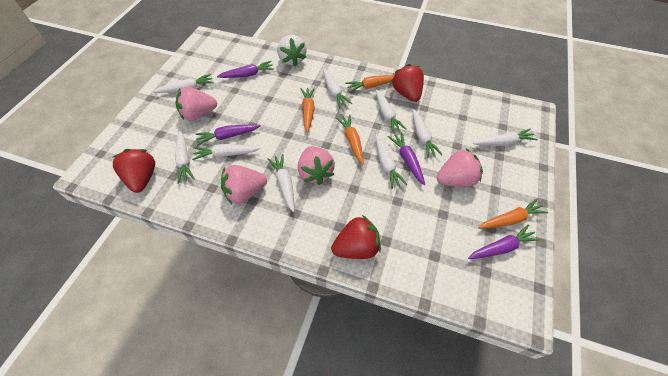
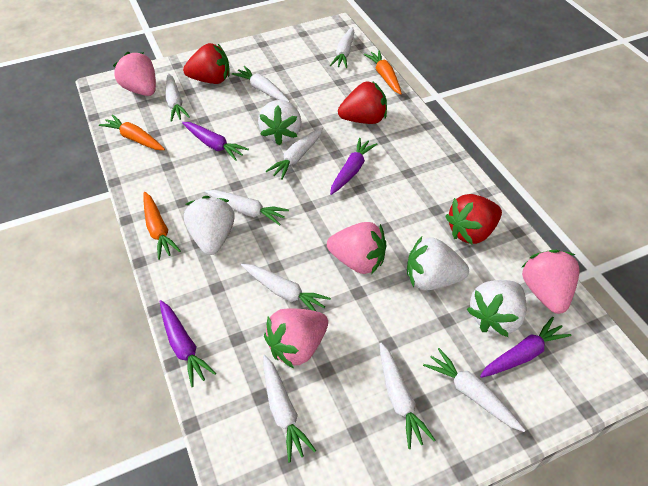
orange carrot: [300,88,315,133] [336,115,364,164] [345,75,394,92] [479,198,548,229] = 4 -> [99,114,165,150] [143,192,181,260] [364,50,402,95] = 3
white strawberry: [277,35,306,67] = 1 -> [184,196,235,255] [258,100,302,145] [407,236,469,290] [467,280,526,337] = 4

